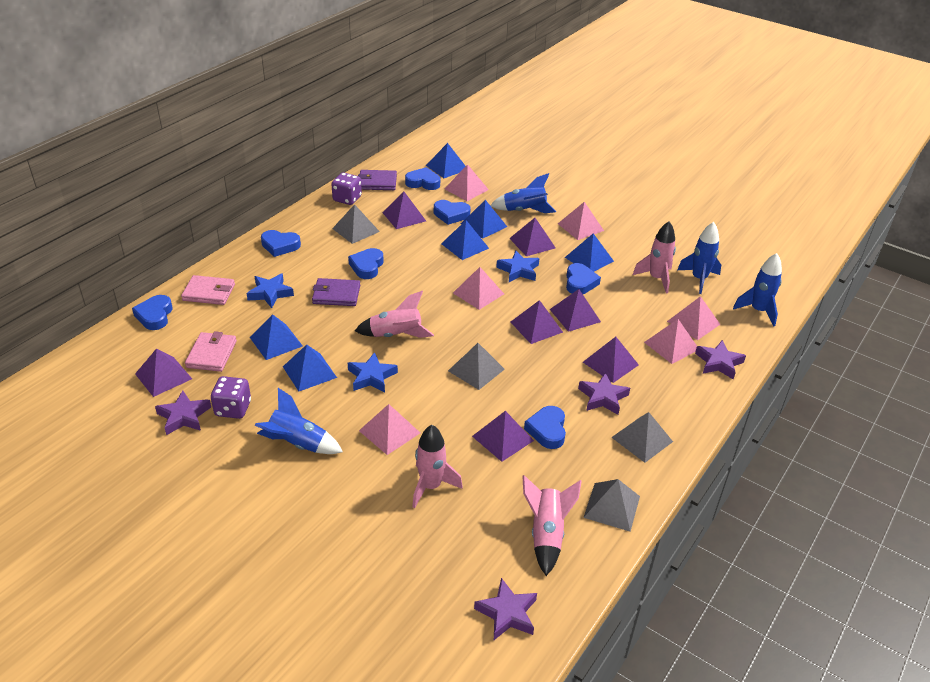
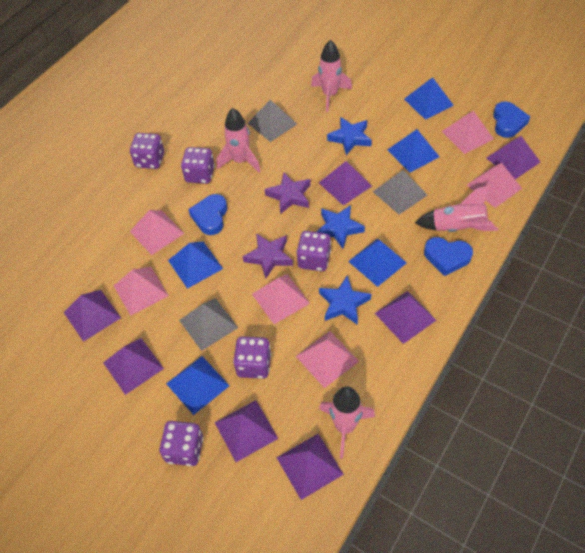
blue heart: [132,295,172,330] [261,230,301,257] [348,248,384,279] [405,167,440,190] [434,200,470,225] [524,406,566,449] [566,263,601,294] = 7 -> [188,194,227,235] [424,237,473,276] [493,101,531,138] = 3
blue pyramid: [250,314,303,360] [283,345,337,391] [426,143,465,178] [441,220,489,260] [461,200,507,239] [565,233,614,272] = 6 -> [166,356,230,415] [168,242,223,289] [348,239,407,287] [387,129,440,173] [404,77,454,120] = 5
blue rocket: [255,388,343,454] [490,173,556,213] [677,222,721,294] [733,253,782,327] = 4 -> none = 0
grey pyramid: [332,204,380,244] [448,343,505,390] [583,479,640,532] [611,412,673,463] = 4 -> [179,298,238,351] [248,100,297,142] [373,170,427,215] = 3
pink wallet: [181,275,235,305] [185,331,237,372] = 2 -> none = 0
purple dice: [211,376,251,419] [332,172,362,205] = 2 -> [130,133,164,169] [159,421,203,466] [181,147,215,184] [233,336,271,379] [296,231,331,271] = 5
purple star: [155,391,211,435] [474,578,537,640] [578,372,630,415] [695,340,746,380] = 4 -> [242,234,293,279] [265,172,311,214] = 2
purple wallet: [312,278,360,306] [358,170,397,190] = 2 -> none = 0

